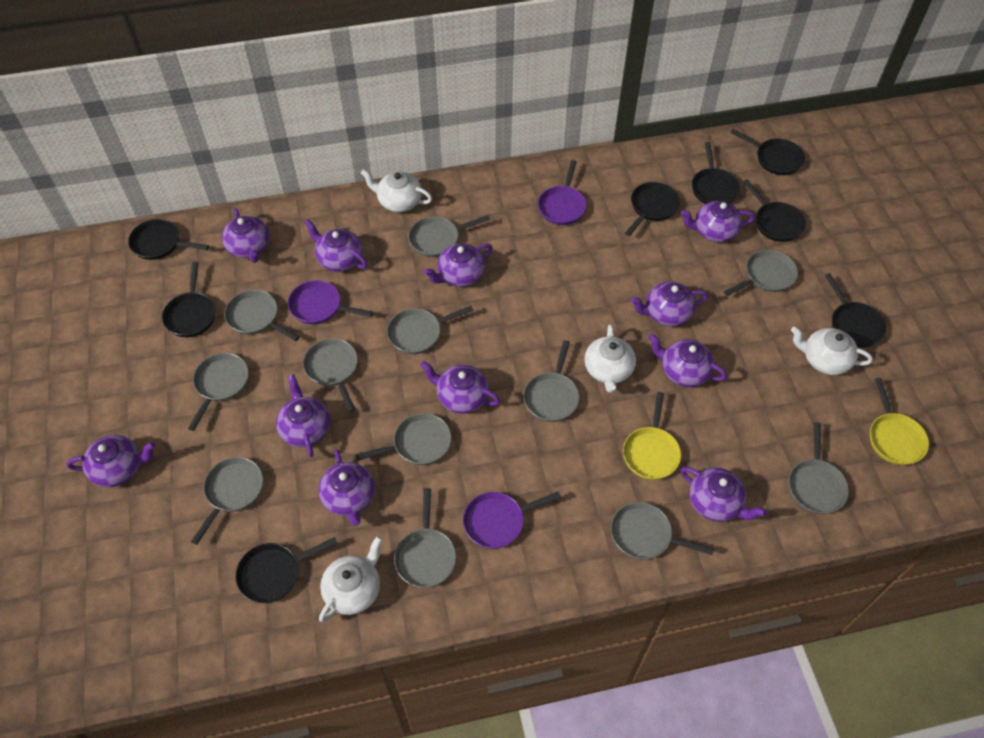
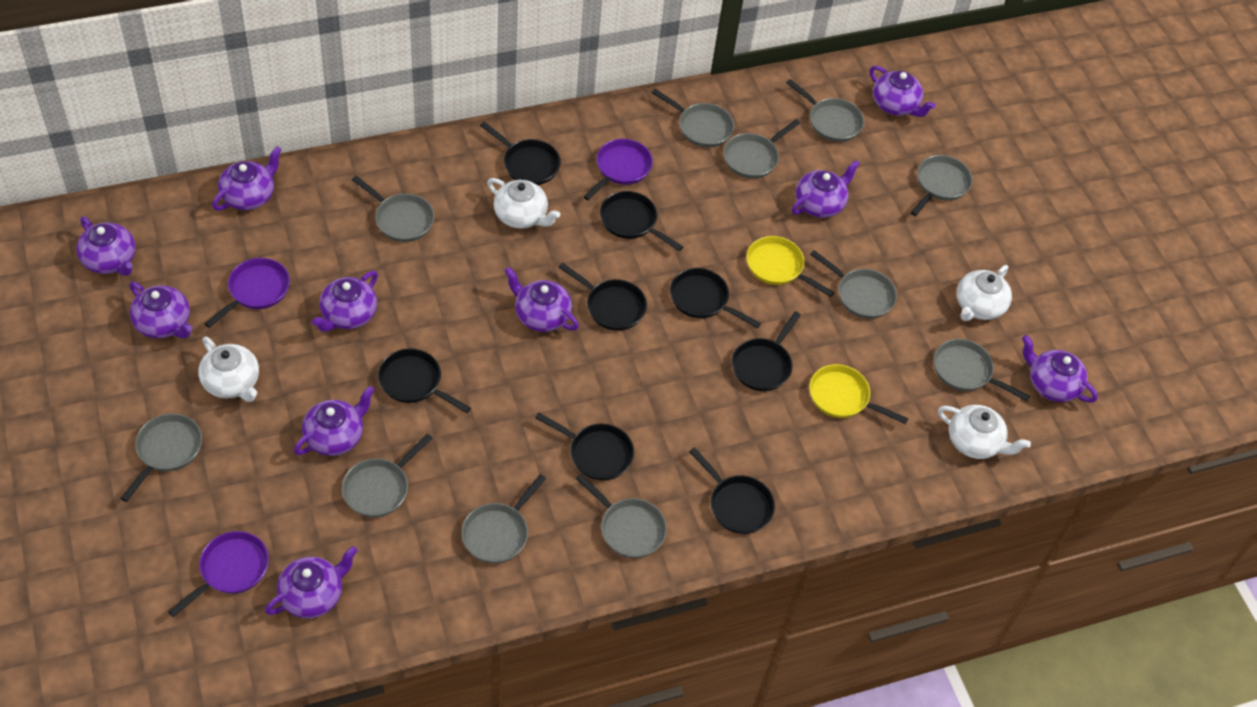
grey pan: [188,353,249,431] [191,457,263,545] [224,290,299,341] [303,338,358,412] [355,413,451,465] [387,306,473,354] [394,488,456,588] [408,215,490,257] [523,340,579,422] [611,502,714,560] [724,250,798,296] [788,422,849,514] = 12 -> [120,413,202,502] [342,434,433,517] [352,176,434,242] [461,474,546,564] [576,474,667,558] [652,89,734,147] [724,119,800,179] [786,79,864,142] [810,250,897,319] [910,155,973,216] [934,339,1030,401] = 11
purple teapot: [66,435,156,487] [222,208,270,263] [276,374,330,457] [304,219,367,272] [318,449,375,526] [420,361,500,414] [424,243,493,287] [631,281,708,327] [648,334,727,387] [681,201,755,242] [681,467,767,522] = 11 -> [77,217,135,276] [129,282,192,338] [212,146,282,211] [265,546,358,619] [294,386,375,456] [312,271,378,332] [504,267,579,332] [792,160,860,218] [870,65,936,117] [1022,335,1098,403] = 10

